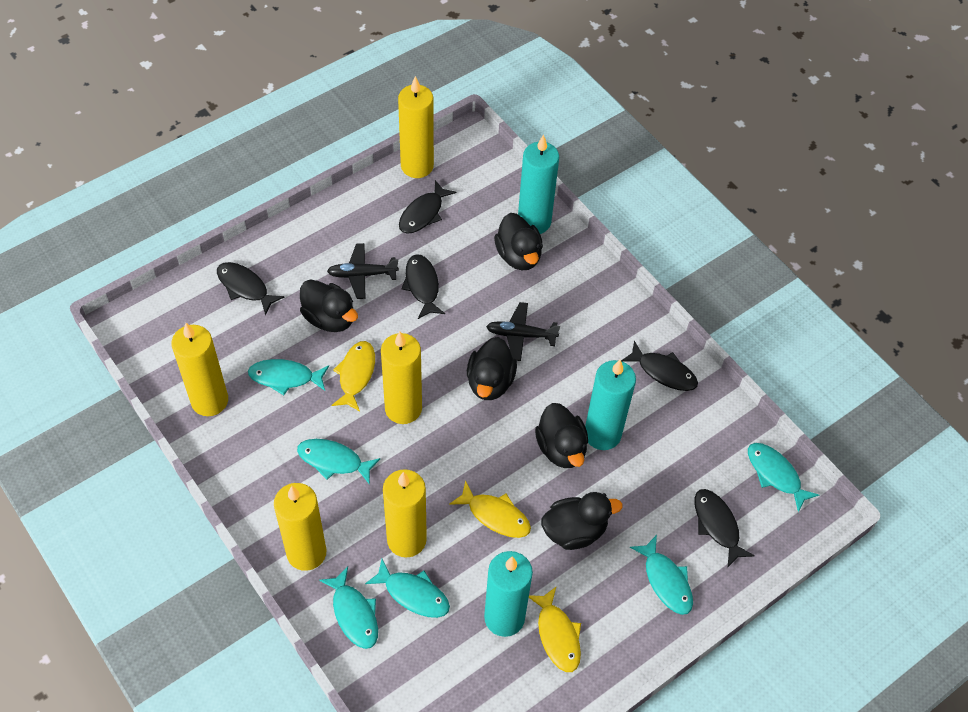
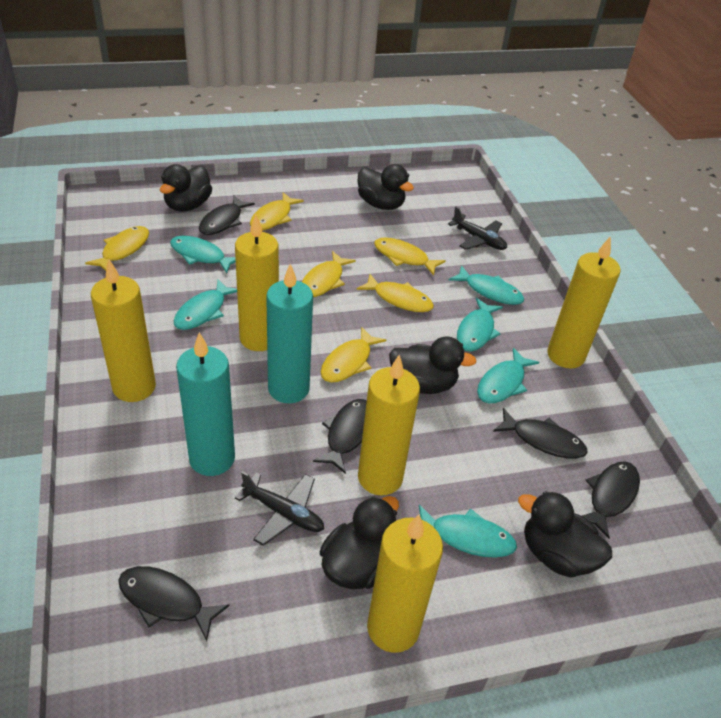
turquoise candle: [484,551,533,637] [518,134,559,234] [585,360,636,450] = 3 -> [176,332,235,476] [266,264,313,404] = 2
yellow fish: [331,341,375,411] [449,480,531,538] [529,586,581,672] = 3 -> [85,226,149,271] [250,192,304,230] [302,251,356,297] [321,327,386,383] [356,274,434,312] [374,238,446,276] = 6

